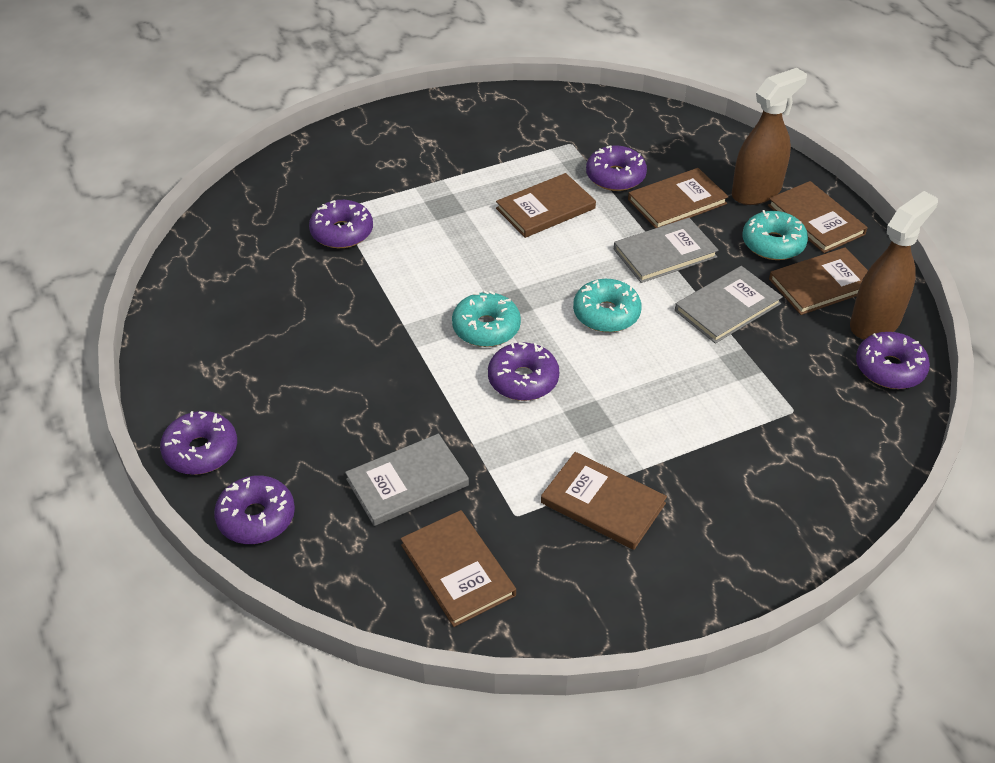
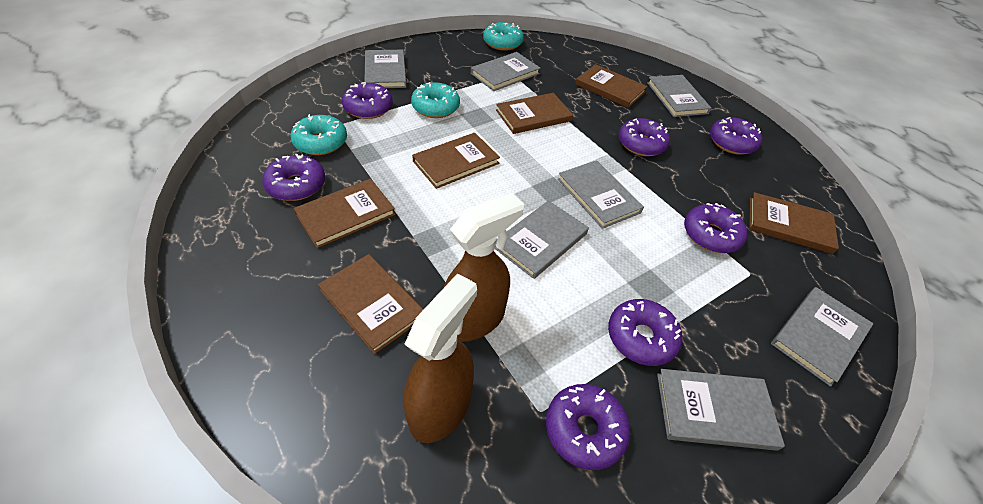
grey book: [345,434,469,526] [614,218,719,283] [675,266,783,343] = 3 -> [364,50,406,88] [471,52,540,91] [495,200,589,279] [558,160,644,229] [647,75,712,117] [657,369,785,451] [771,287,873,387] = 7
purple donut: [160,411,237,475] [214,476,295,544] [309,200,373,248] [488,342,559,401] [586,145,647,191] [856,332,930,389] = 6 -> [263,154,325,201] [342,82,393,119] [546,384,630,470] [608,299,682,366] [618,118,670,156] [684,203,747,253] [710,117,762,155] = 7

